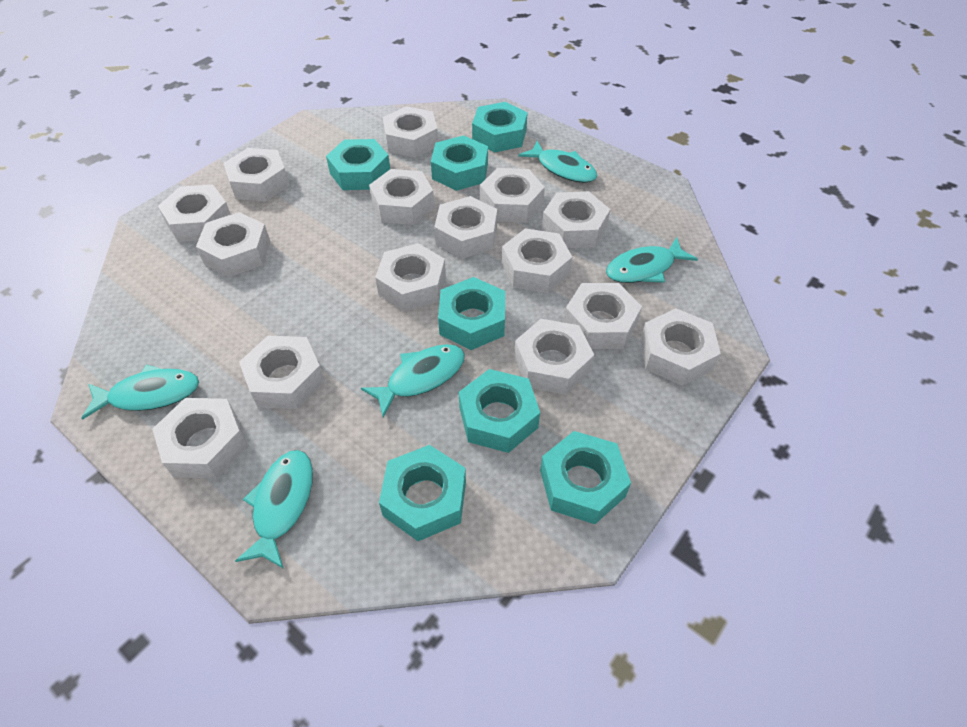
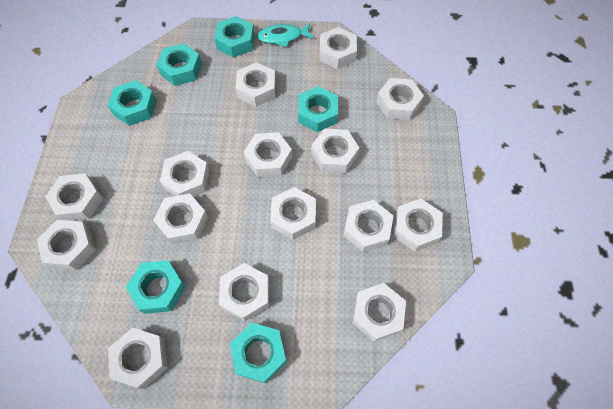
turquoise fish: [82,364,199,419] [235,450,313,569] [361,344,465,417] [518,141,597,183] [606,237,698,283] = 5 -> [257,23,314,47] = 1
turquoise nut: [326,139,390,190] [379,445,466,541] [431,135,488,191] [438,277,505,350] [459,369,540,453] [472,102,528,153] [540,431,631,524] = 7 -> [108,80,156,126] [126,260,186,314] [156,43,202,86] [214,16,254,58] [230,323,287,383] [298,86,338,132] = 6

